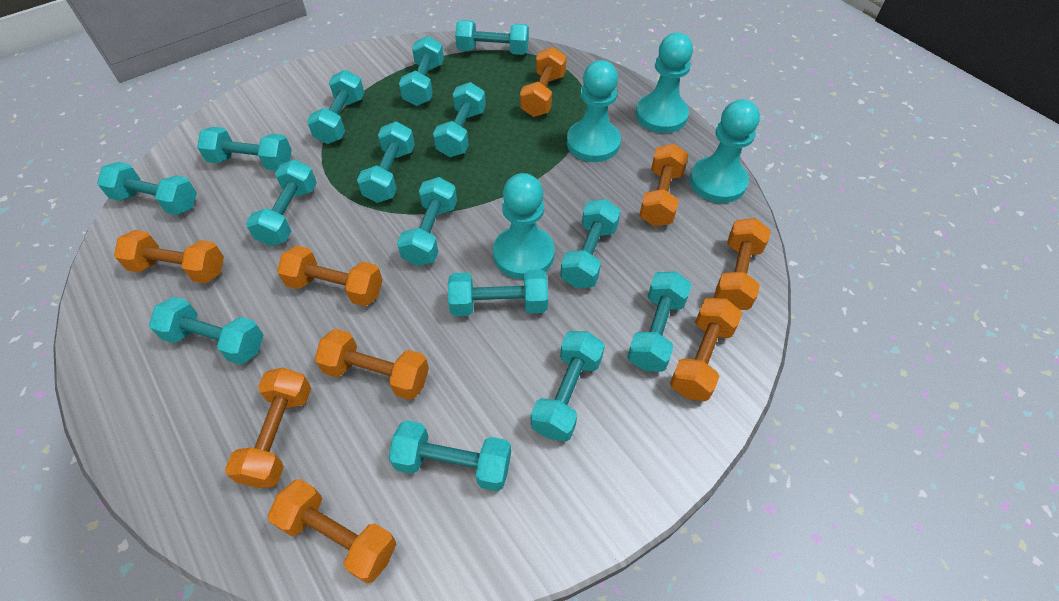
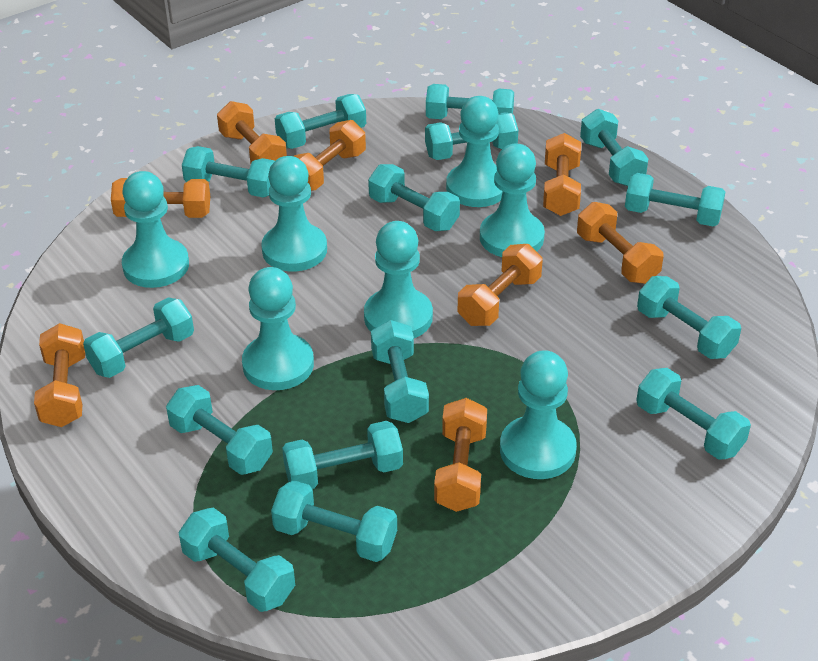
orange dumbbell: [114,230,224,283] [225,368,311,488] [268,479,396,583] [277,245,383,306] [315,329,429,400] [520,47,567,117] [639,144,688,226] [670,298,742,401] [714,218,771,310] = 9 -> [34,323,85,427] [111,178,210,218] [217,101,287,163] [294,120,366,191] [434,398,487,512] [458,244,543,326] [543,133,581,216] [577,202,664,284] = 8
turquoise pawn: [493,173,555,279] [567,60,621,162] [636,33,693,133] [690,99,760,203] = 4 -> [122,171,189,288] [242,267,314,390] [261,156,327,272] [364,221,433,338] [446,96,503,207] [480,144,545,257] [500,350,577,479] = 7

